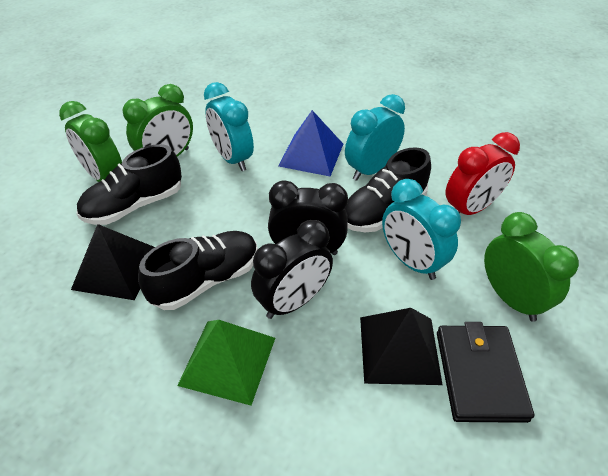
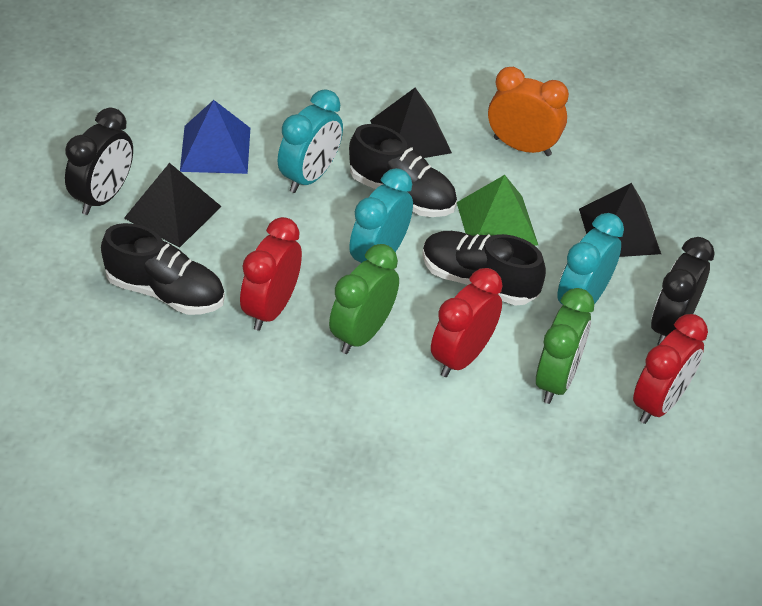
black pyramid: [71,224,155,300] [360,308,443,385] = 2 -> [124,163,222,248] [370,88,452,158] [579,183,661,257] = 3
black wallet: [437,322,534,423] = 1 -> none = 0
green clock: [59,101,122,182] [123,84,193,157] [484,212,579,322] = 3 -> [329,244,399,354] [536,288,594,404] = 2
orange clock: none = 0 -> [488,67,569,156] = 1
red clock: [445,132,520,215] = 1 -> [240,217,302,331] [431,268,503,377] [633,314,708,424] = 3

